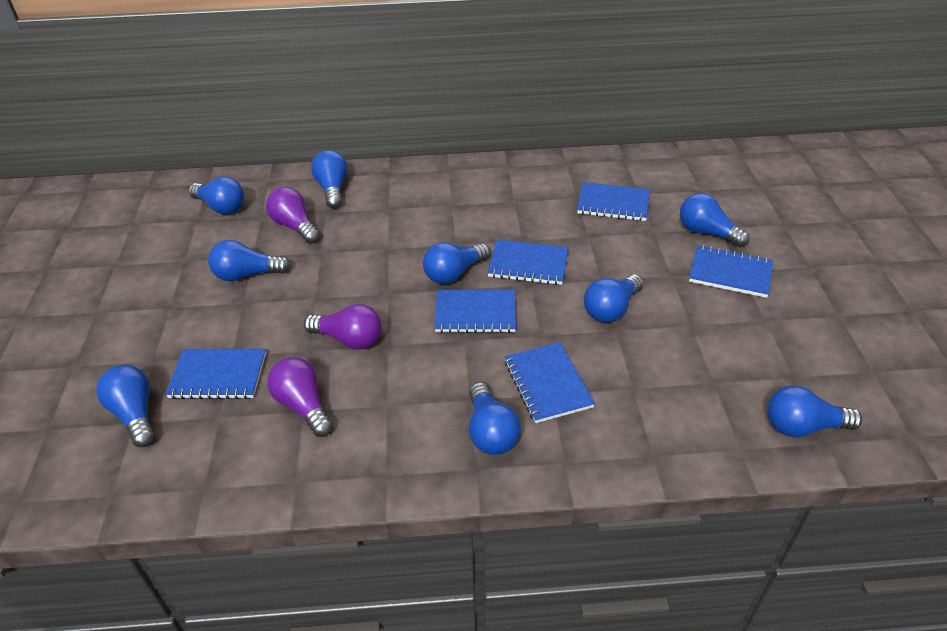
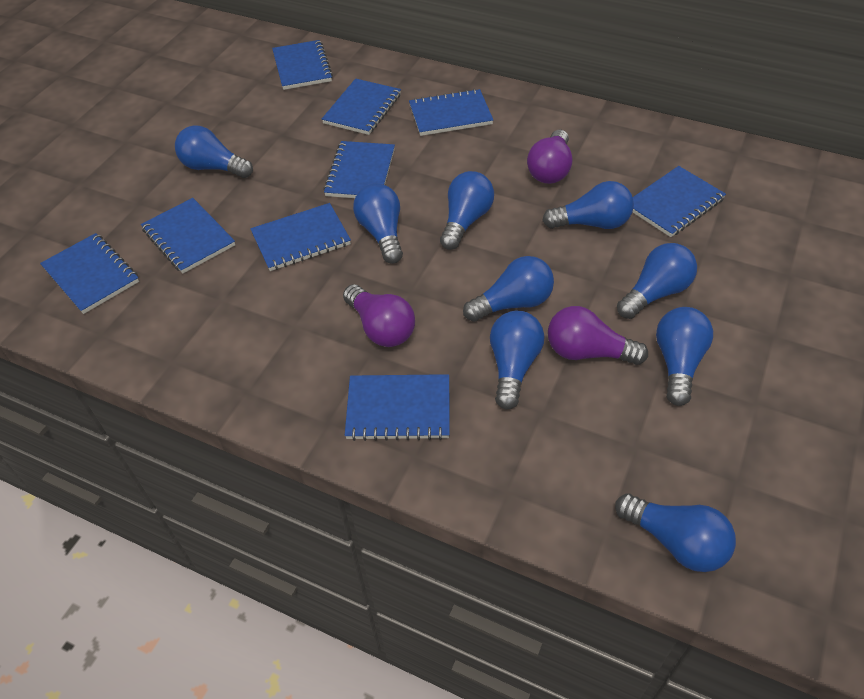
blue notebook: [165,349,266,399] [434,290,516,333] [487,240,569,285] [505,342,595,423] [577,182,650,221] [689,245,773,298] = 6 -> [40,233,139,314] [141,198,235,273] [250,203,351,271] [272,40,333,90] [322,78,401,135] [323,141,395,198] [345,374,450,441] [409,89,493,136] [633,166,726,237] = 9

